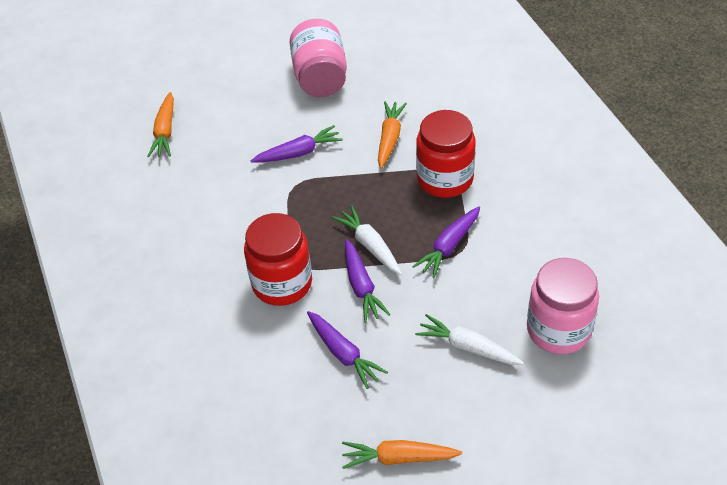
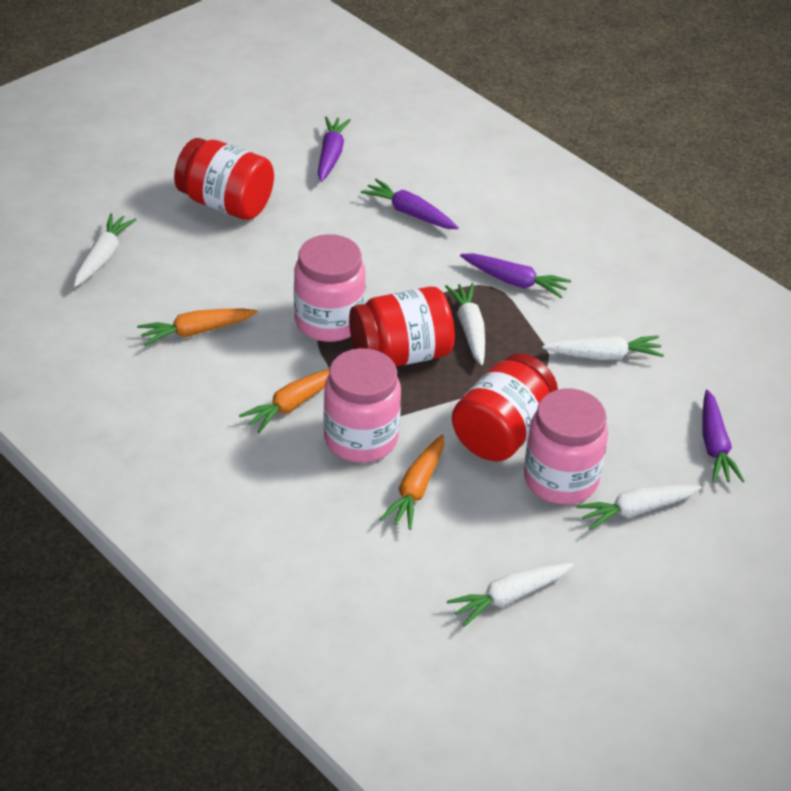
pink jar: [290,19,347,97] [527,258,599,354] = 2 -> [294,234,366,342] [324,348,401,463] [524,389,608,504] = 3
red jar: [244,213,312,306] [416,110,476,198] = 2 -> [174,138,274,220] [349,286,455,366] [452,353,558,461] = 3
white carrot: [332,206,402,275] [415,314,524,365] = 2 -> [74,213,136,287] [445,283,485,365] [447,563,574,627] [542,336,664,360] [576,484,702,530] = 5

